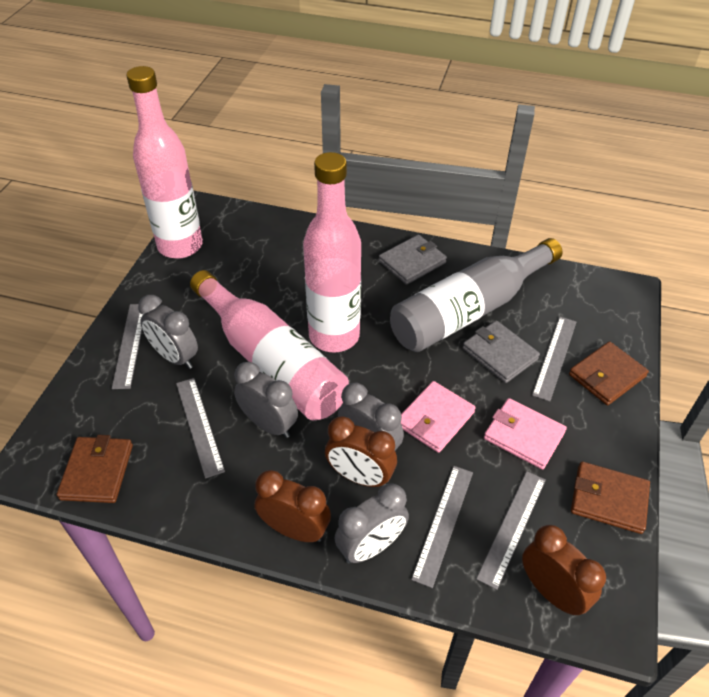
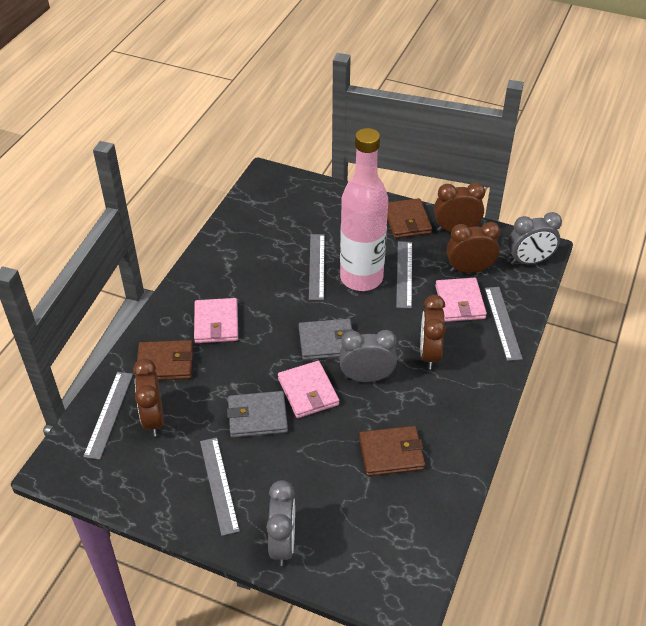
brown clock: [255,470,331,542] [325,416,397,487] [522,525,606,616] = 3 -> [133,358,164,437] [420,295,446,370] [434,182,485,232] [447,222,500,273] = 4
grey bottle: [390,238,562,352] = 1 -> none = 0
grey clock: [138,295,198,369] [234,362,298,438] [334,483,409,564] [338,383,404,450] = 4 -> [266,480,295,566] [339,330,397,382] [508,212,562,265] = 3
pink bottle: [126,66,203,259] [190,270,349,420] [303,152,361,353] = 3 -> [340,128,388,291] = 1
pink wallet: [401,381,476,453] [484,398,567,469] = 2 -> [194,298,238,343] [278,361,339,418] [435,278,487,322] = 3

